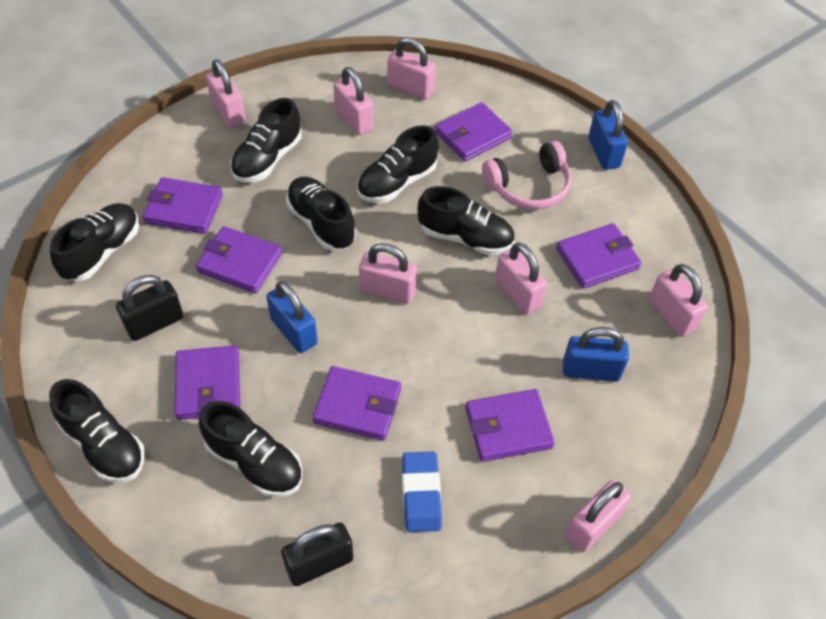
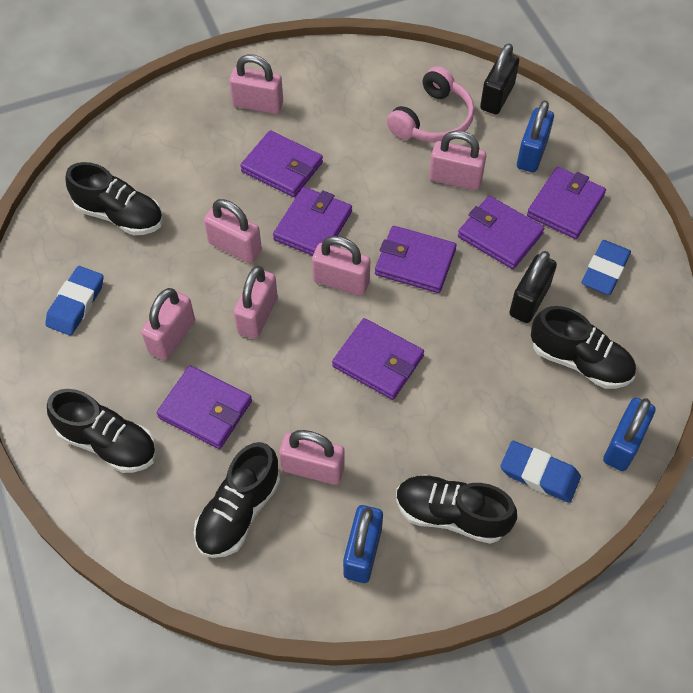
black shoe: [49,379,145,482] [50,203,139,281] [199,401,302,497] [230,98,302,182] [286,177,356,251] [357,125,439,203] [417,186,515,255] = 7 -> [47,389,156,473] [65,162,163,235] [194,442,280,558] [396,474,517,544] [531,306,636,389] = 5
blue eraser: [402,451,442,532] = 1 -> [45,266,104,336] [500,441,581,503] [581,240,631,295] = 3

